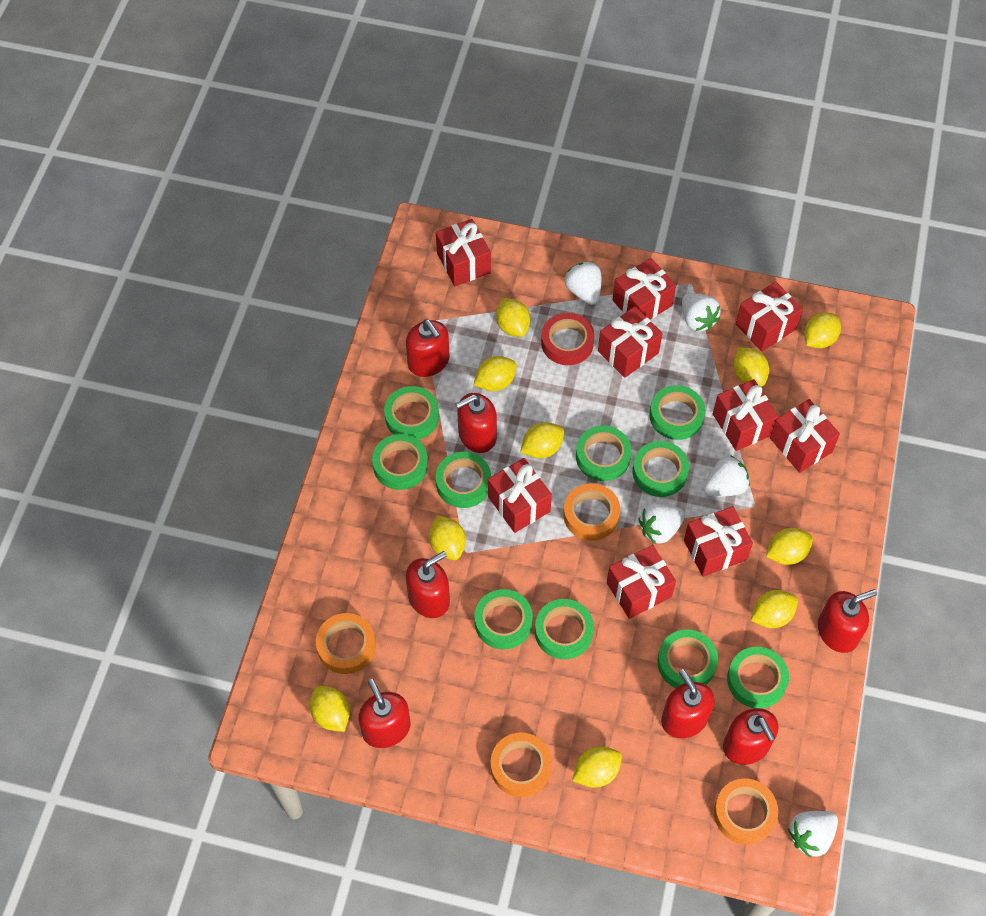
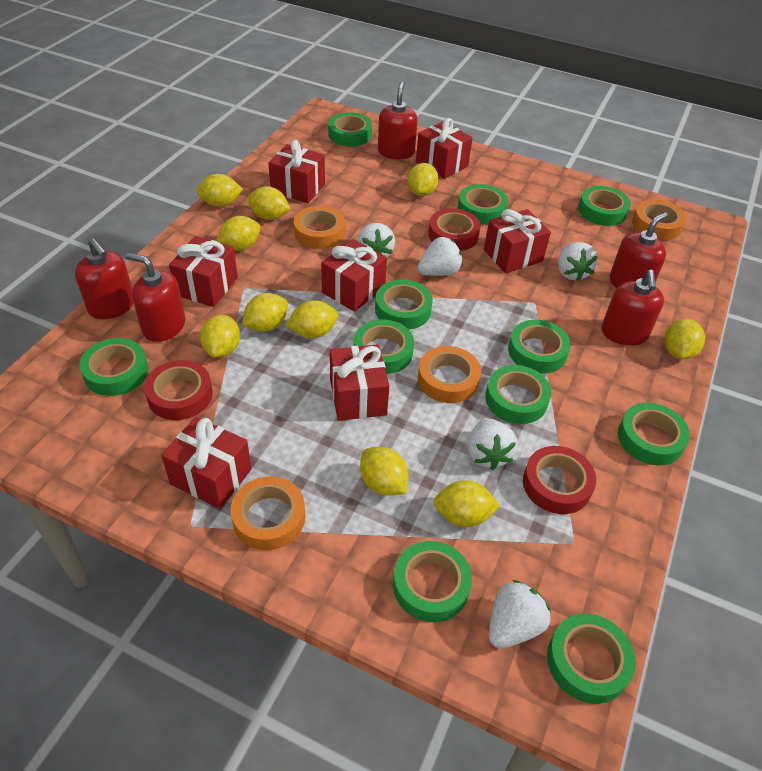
green tape: [372,434,428,490] [384,386,439,440] [436,452,491,508] [474,589,533,650] [535,599,594,659] [576,425,632,481] [633,441,689,497] [649,385,705,440] [657,630,718,688] [727,647,789,709] = 10 -> [79,338,148,396] [328,112,372,147] [354,320,414,374] [375,280,433,329] [393,541,472,622] [458,184,508,225] [485,365,551,424] [508,320,571,374] [547,613,636,704] [578,186,631,226] [618,403,690,465] = 11
red gift: [436,219,491,286] [488,458,552,533] [598,306,663,378] [607,545,676,619] [612,258,676,319] [684,506,753,577] [713,379,779,451] [736,282,803,352] [770,399,840,473] = 9 -> [161,417,252,509] [169,236,238,307] [268,140,325,203] [321,239,387,312] [330,344,389,421] [416,118,473,179] [484,209,551,273] = 7
red soap dispenser: [358,679,410,748] [406,319,450,377] [406,551,450,618] [456,393,497,453] [661,669,715,738] [723,708,778,765] [818,589,877,653] = 7 -> [75,238,133,319] [126,253,185,342] [378,82,418,159] [602,270,664,346] [610,212,668,288] = 5
red tape: [541,313,595,365] = 1 -> [144,360,213,420] [428,208,481,251] [523,446,596,514] = 3

